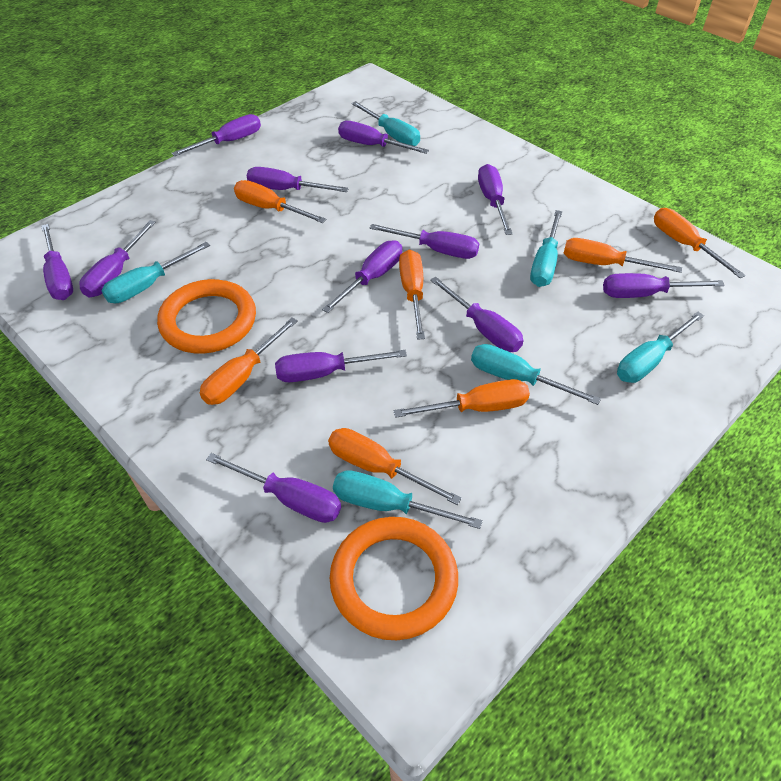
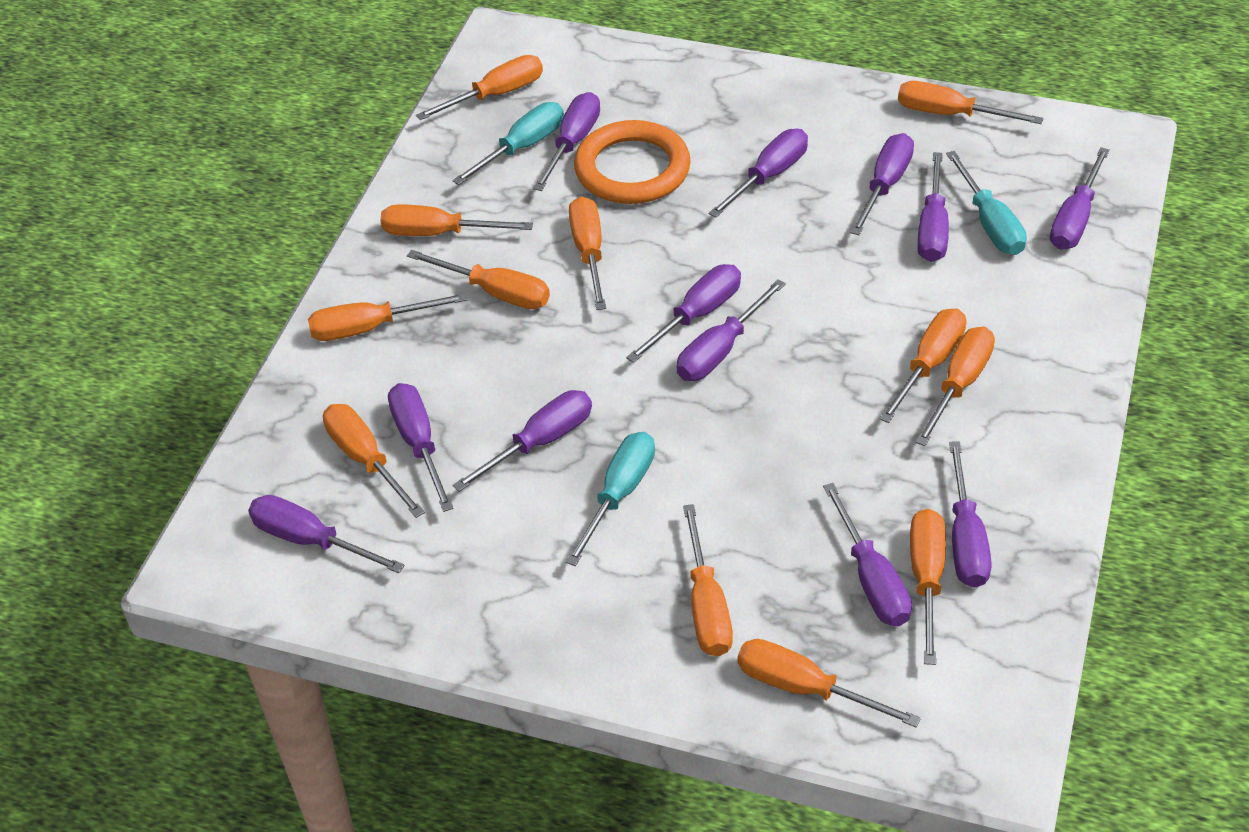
orange ring: [157,279,256,354] [330,517,458,640] = 2 -> [574,120,691,204] = 1
orange screwdriver: [200,318,298,405] [234,180,326,223] [328,428,462,505] [393,379,530,418] [399,250,425,340] [564,238,682,273] [654,208,746,279] = 7 -> [308,293,467,341] [323,404,425,518] [380,205,533,236] [407,250,550,309] [416,55,543,120] [569,196,606,310] [683,504,733,656] [737,639,921,727] [879,308,966,423] [898,81,1043,124] [910,509,946,665] [915,327,995,446] = 12
turquoise screwdriver: [102,242,210,303] [333,470,483,529] [351,101,420,146] [471,344,601,405] [530,210,562,287] [617,312,704,383] = 6 -> [452,102,564,185] [566,432,655,566] [946,151,1027,255] = 3

